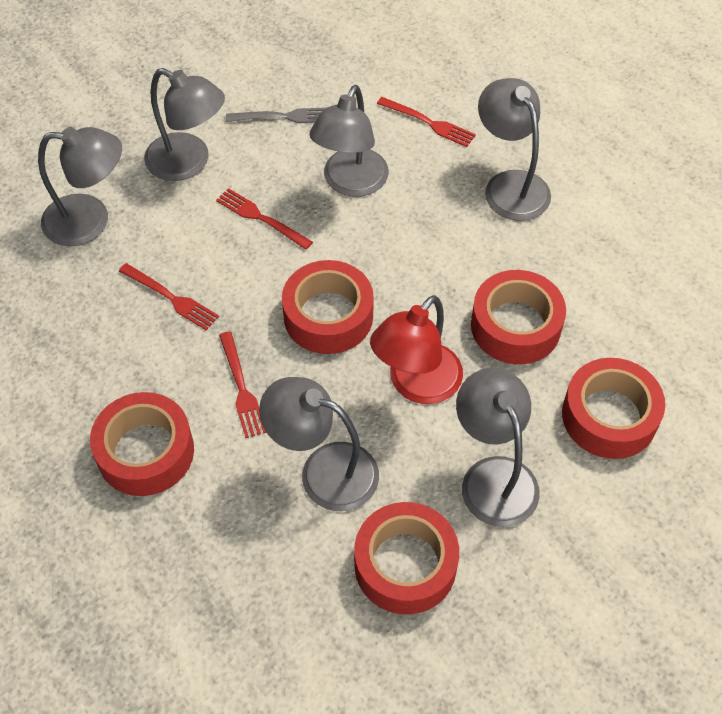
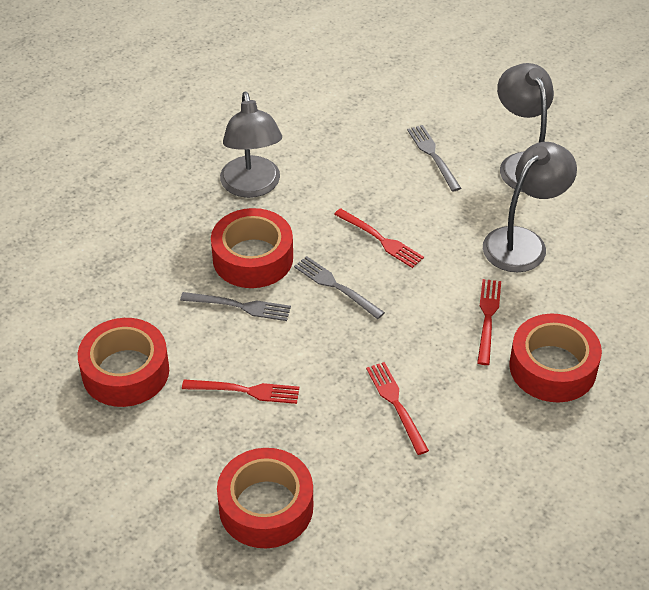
grey fork: [226,107,328,123] = 1 -> [180,292,291,321] [294,256,385,319] [407,125,461,192] = 3
grey lamp: [38,127,122,246] [144,68,225,181] [259,377,379,511] [310,85,389,197] [456,368,540,527] [478,78,551,221] = 6 -> [220,92,282,198] [483,142,577,272] [497,63,554,193] = 3
red lamp: [370,295,463,404] = 1 -> none = 0
red tape: [90,392,194,496] [282,260,374,354] [354,502,459,615] [471,270,566,364] [562,358,665,459] = 5 -> [78,318,169,407] [211,208,293,288] [217,448,313,548] [510,314,602,402] = 4

